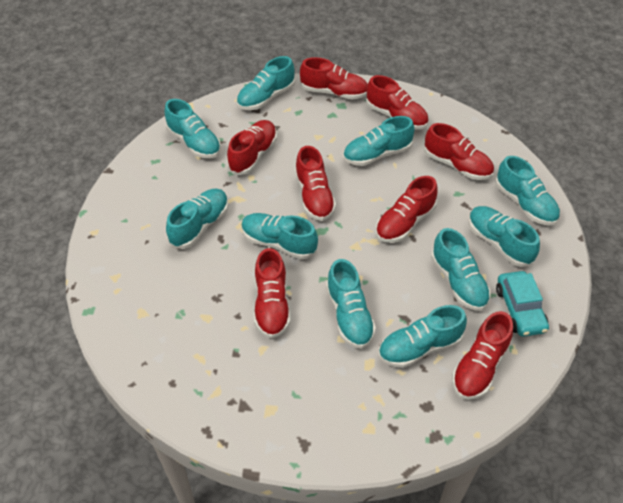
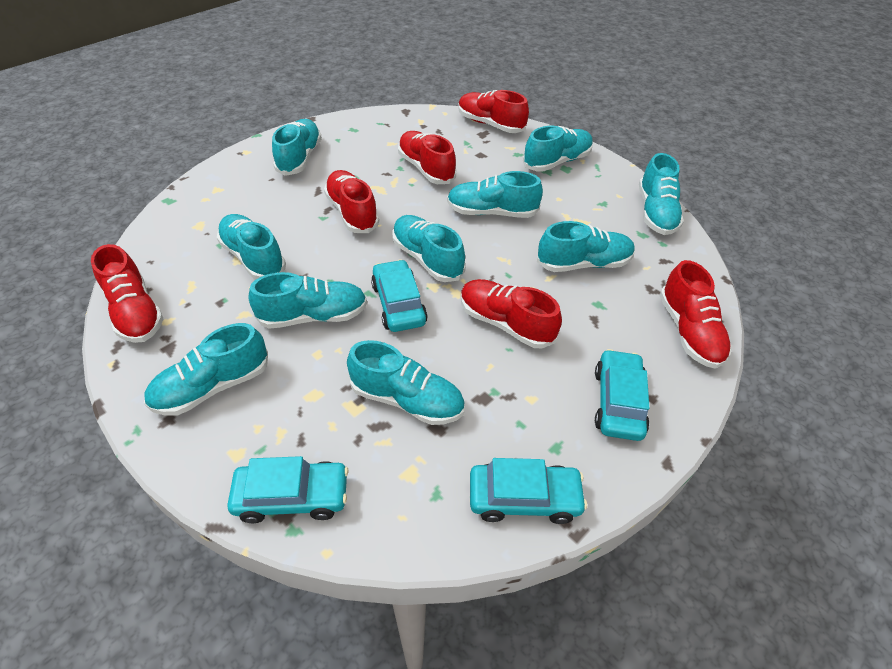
red shoe: [227,120,277,175] [254,248,291,338] [295,146,336,221] [300,57,368,100] [366,75,429,130] [376,176,438,243] [424,123,494,180] [452,311,513,400] = 8 -> [91,244,163,343] [324,170,379,233] [398,131,456,184] [458,90,529,133] [461,279,562,348] [660,260,732,369] = 6
turquoise car: [496,271,549,337] = 1 -> [227,456,349,523] [371,259,428,332] [470,458,587,524] [595,349,649,441] = 4

